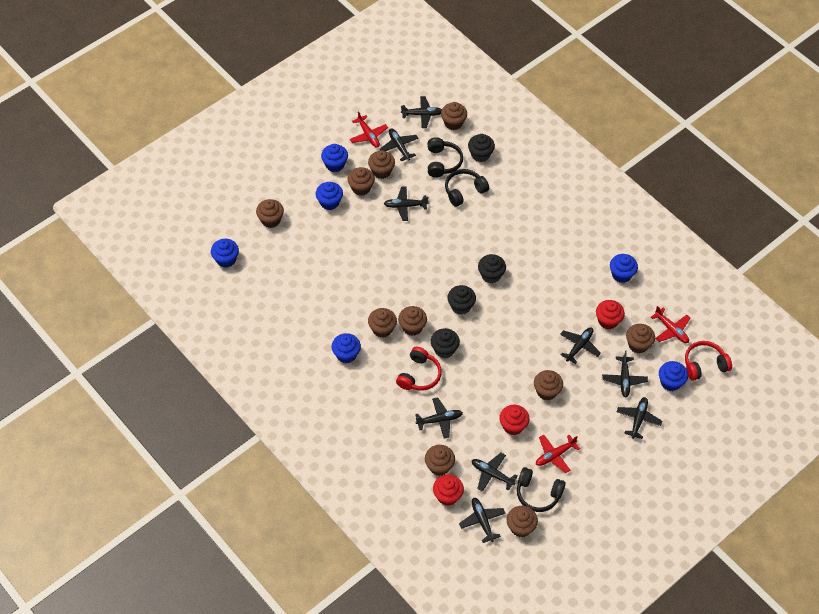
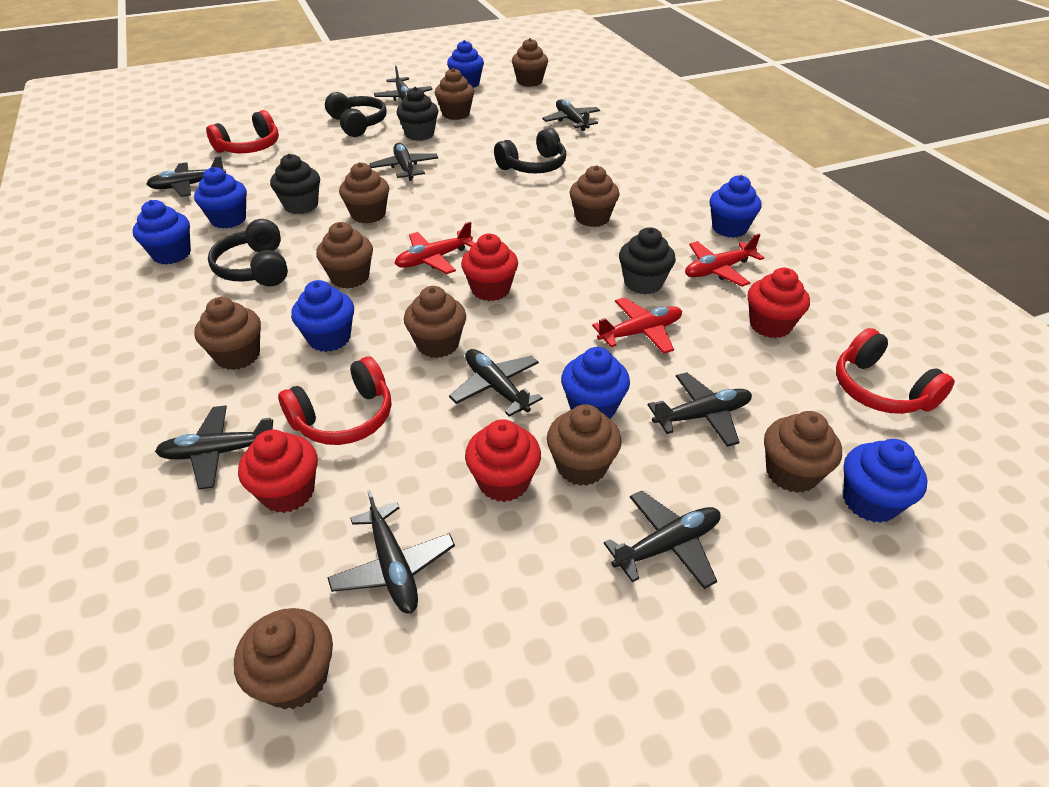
black cupcake: [431,328,460,358] [447,285,476,315] [468,134,495,162] [478,254,506,283] = 4 -> [270,154,320,214] [396,87,438,141] [619,227,676,294] = 3
blue cupcake: [211,239,239,268] [316,182,343,210] [321,144,348,172] [332,333,361,363] [610,254,638,283] [659,361,688,391] = 6 -> [133,200,191,264] [194,167,247,229] [291,280,354,352] [447,40,484,88] [561,347,630,419] [709,175,761,238] [843,439,928,523] = 7
red cupcake: [433,474,464,506] [499,405,529,435] [596,300,625,329] = 3 -> [238,430,318,513] [461,234,518,301] [465,419,541,502] [748,268,810,338] = 4
red headphones: [396,347,442,391] [685,341,732,381] = 2 -> [206,110,279,153] [278,357,391,445] [836,328,955,414] = 3

